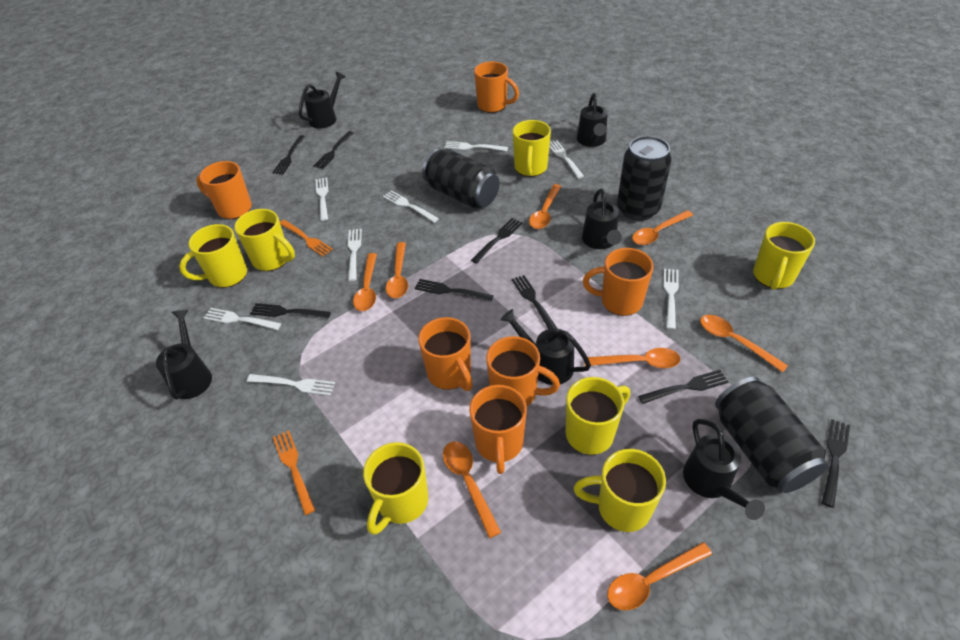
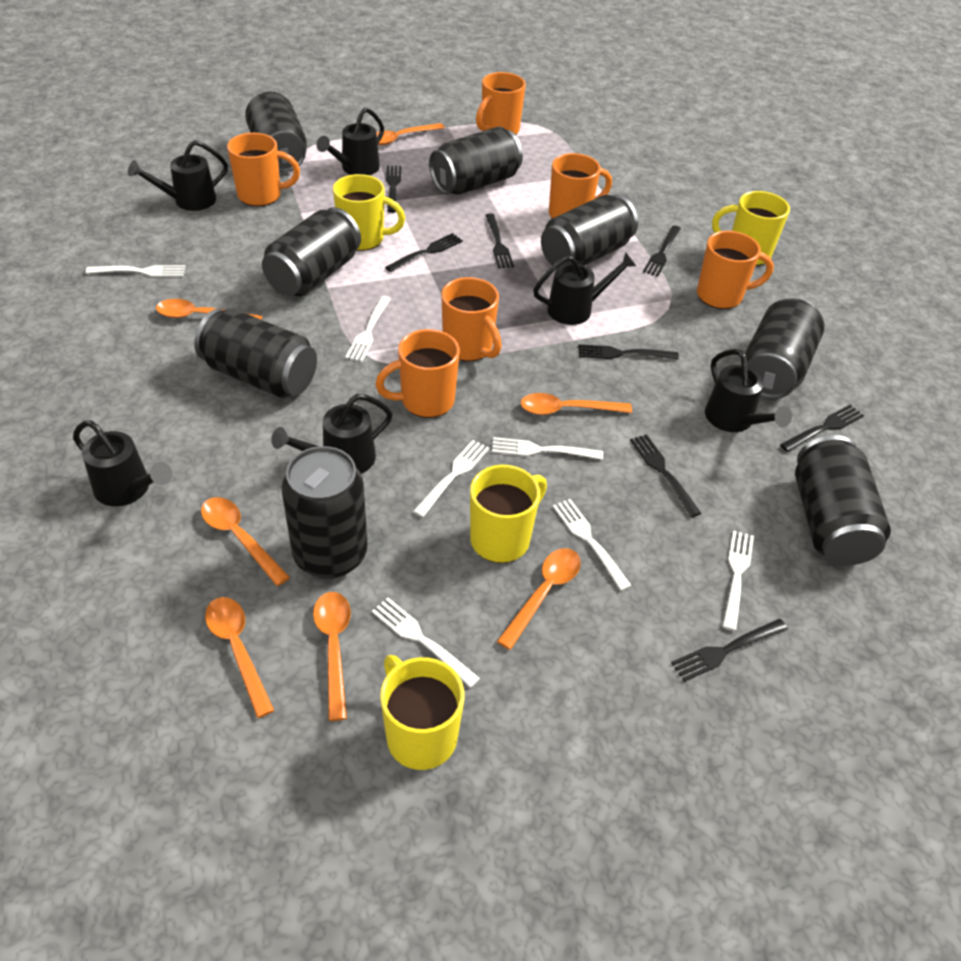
black can: [422,149,500,209] [617,136,672,221] [715,377,828,493] = 3 -> [194,309,317,398] [245,92,307,172] [262,207,361,296] [281,446,368,579] [429,127,523,195] [541,195,638,266] [745,298,825,399] [795,435,891,565] = 8
orange fork: [273,430,315,515] [280,220,333,256] = 2 -> none = 0
orange spoon: [353,253,377,311] [386,242,408,298] [443,441,501,538] [529,184,562,229] [584,348,680,368] [607,542,712,610] [632,210,693,245] [700,315,788,373] = 8 -> [156,299,262,320] [201,497,290,586] [205,597,275,718] [313,592,351,721] [376,123,445,145] [497,548,581,650] [520,393,632,415] = 7
white fork: [203,308,281,330] [247,374,335,396] [315,177,328,221] [348,229,362,281] [383,190,439,223] [444,141,508,151] [549,141,584,178] [664,268,679,330] = 8 -> [86,265,186,277] [345,296,391,362] [372,598,480,688] [413,440,489,517] [492,437,603,460] [553,499,632,591] [722,530,754,631] = 7
yellow mug: [179,224,247,288] [234,209,295,271] [363,442,428,535] [513,120,551,177] [565,377,630,455] [574,449,666,532] [753,222,815,290] = 7 -> [333,174,405,251] [380,655,464,770] [470,465,547,563] [712,191,790,266] = 4

